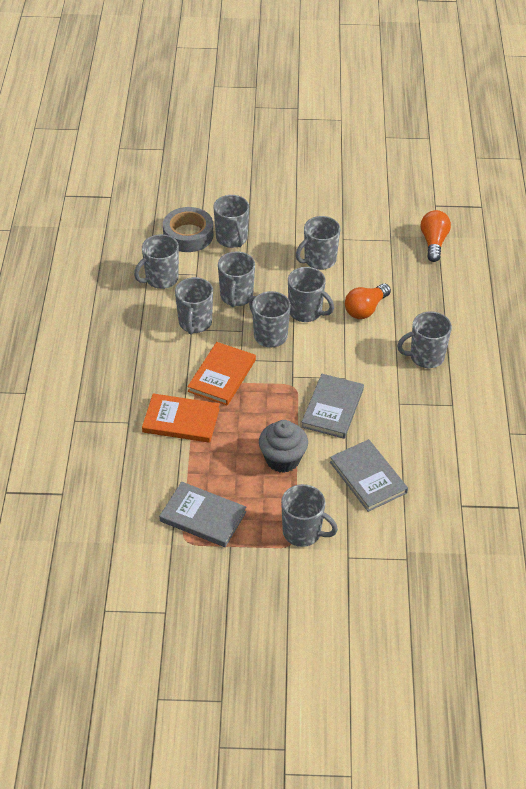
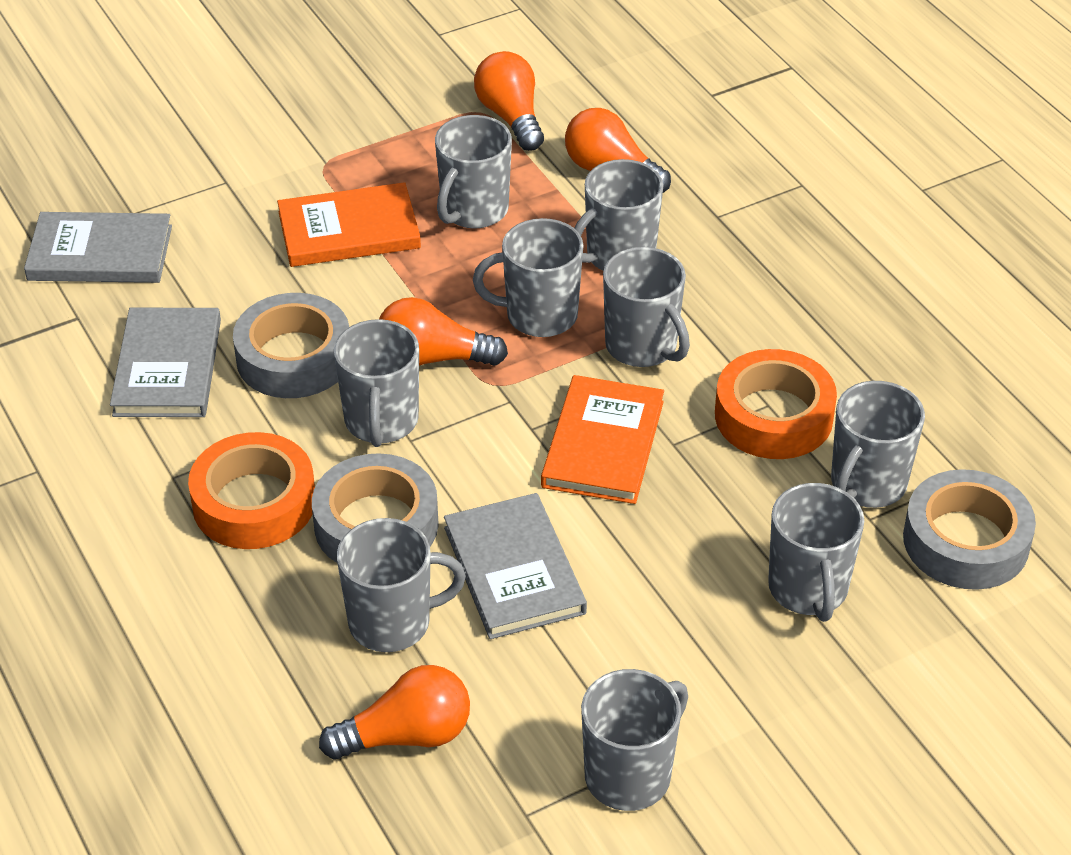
grey cupcake: [259,420,308,473] = 1 -> none = 0
grey tape: [163,207,214,252] = 1 -> [233,293,349,398] [312,453,439,563] [903,469,1036,590] = 3
orange light bulb: [345,284,391,319] [421,210,451,262] = 2 -> [319,665,470,759] [379,297,508,366] [474,51,544,151] [565,108,671,193] = 4
orange tape: none = 0 -> [188,432,315,549] [715,349,837,459] = 2

